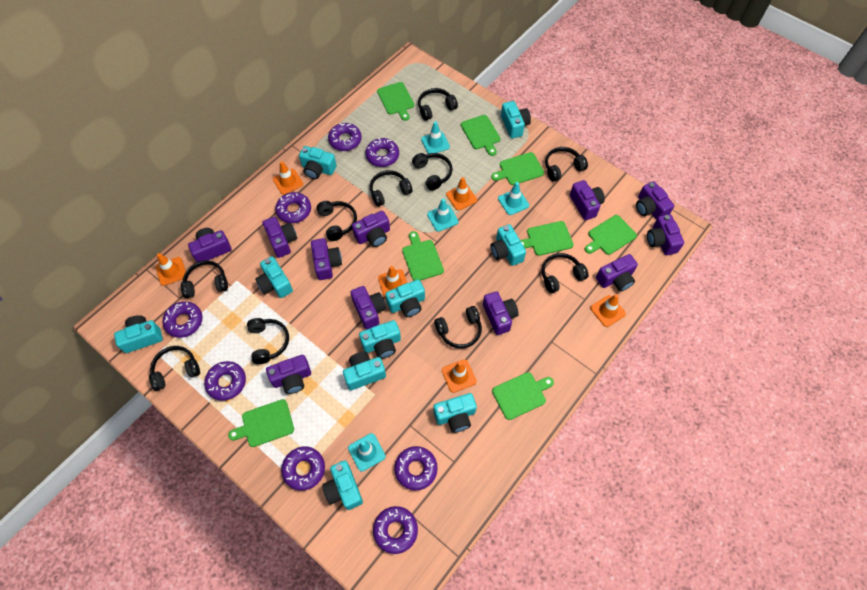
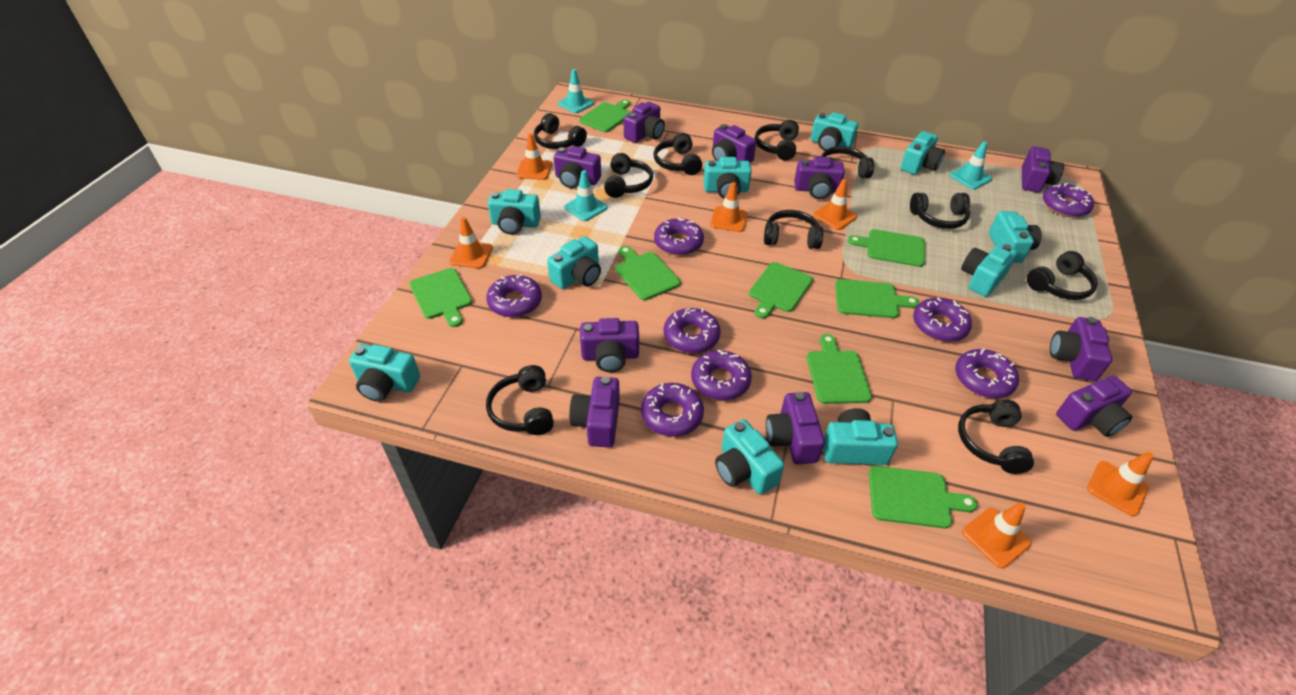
purple camera: [188,228,232,262] [262,217,297,258] [266,355,311,394] [311,238,342,280] [350,286,386,329] [352,211,390,247] [483,291,519,335] [570,180,605,220] [596,254,638,292] [636,181,674,220] [647,214,684,255] = 11 -> [554,146,601,188] [569,376,620,448] [580,318,639,372] [624,102,665,143] [712,124,756,163] [766,392,825,464] [794,157,845,199] [1022,146,1064,193] [1050,317,1113,381] [1056,376,1132,437] = 10
turquoise traffic cone: [348,433,386,472] [421,122,450,154] [427,199,458,232] [498,182,529,215] = 4 -> [558,69,594,113] [564,170,608,221] [949,141,992,189] = 3

